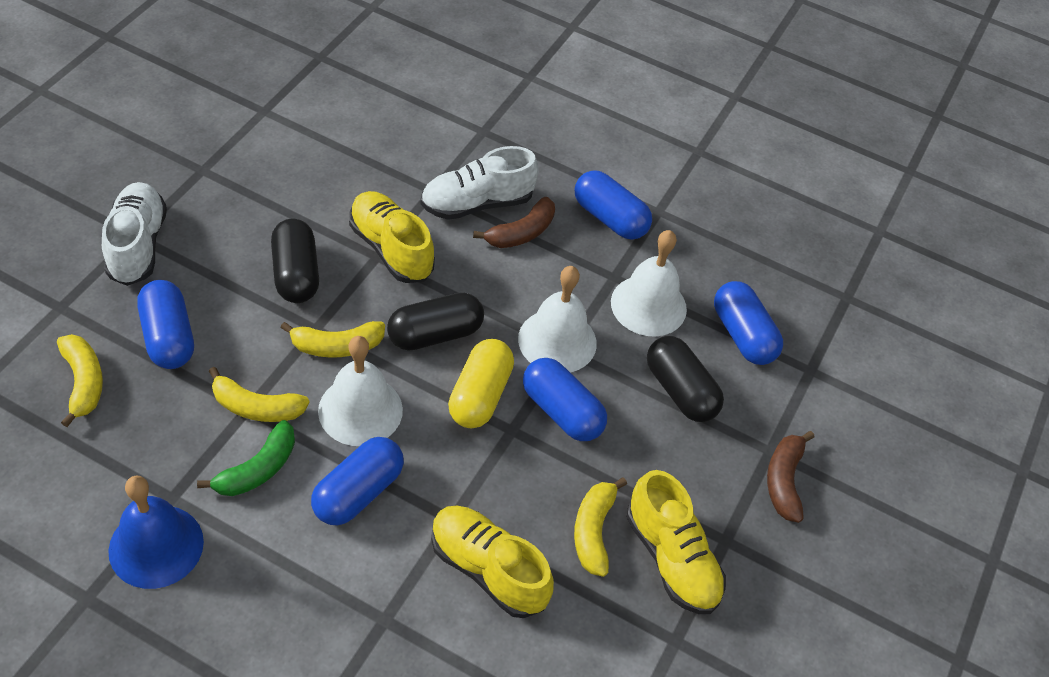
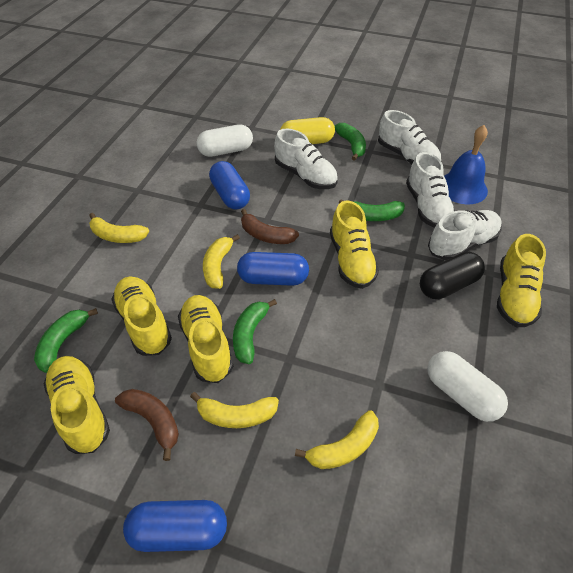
black capsule: [271,219,319,303] [387,292,484,351] [647,336,724,422] = 3 -> [420,252,485,299] = 1
blue capsule: [137,280,194,369] [311,437,404,525] [523,358,607,441] [575,170,652,240] [714,281,783,365] = 5 -> [123,500,227,552] [209,161,250,210] [237,252,309,286] = 3
green banana: [197,420,295,496] = 1 -> [34,308,98,373] [233,299,277,364] [335,123,366,161] [339,199,405,221] = 4
white bell: [318,336,403,446] [518,266,597,373] [611,230,687,337] = 3 -> none = 0
white capsule: none = 0 -> [197,124,253,157] [427,351,508,422] = 2
white shoe: [102,182,167,286] [421,146,539,220] = 2 -> [274,128,338,189] [378,110,441,165] [406,152,455,228] [428,210,502,260] = 4
yellow shoe: [349,191,435,283] [431,506,554,618] [627,470,726,614] = 3 -> [43,356,110,454] [111,276,172,356] [178,295,233,383] [330,201,379,289] [497,234,546,327] = 5

